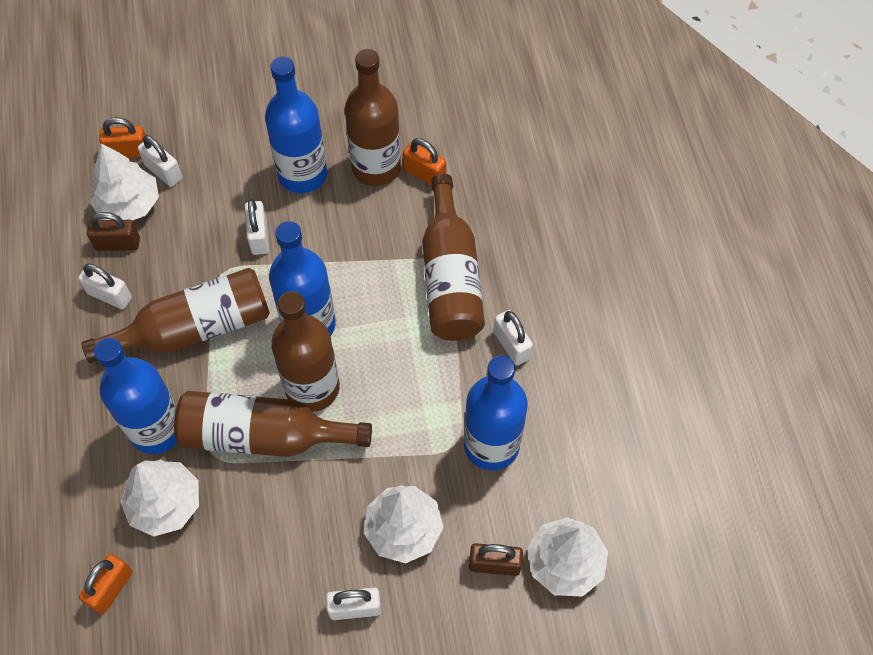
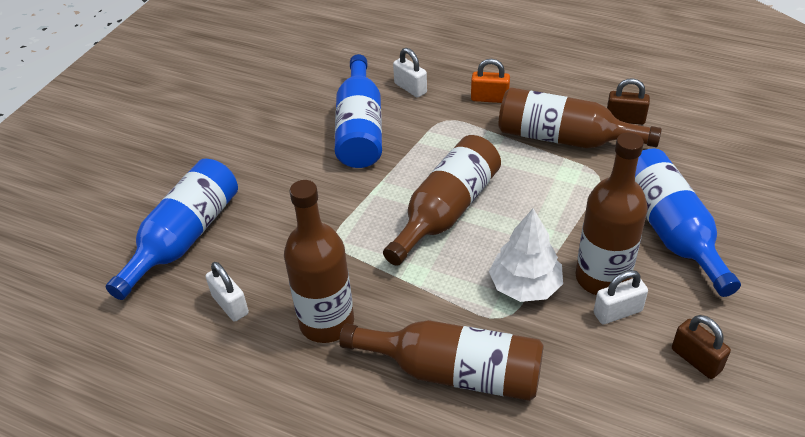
blue bottle: [94,338,177,454] [265,56,327,193] [269,221,336,336] [464,355,528,470] = 4 -> [106,158,238,300] [335,54,382,168] [635,148,741,297] = 3
orange padlock: [79,554,133,614] [99,117,146,158] [403,138,446,185] = 3 -> [471,59,510,103] = 1
white padlock: [78,264,132,309] [138,135,182,187] [245,199,269,255] [326,587,381,620] [494,310,533,366] = 5 -> [205,262,249,322] [393,48,427,98] [594,270,648,324] = 3
white tree: [89,143,159,221] [120,460,199,537] [364,485,444,563] [527,517,608,597] = 4 -> [489,209,563,302] = 1

